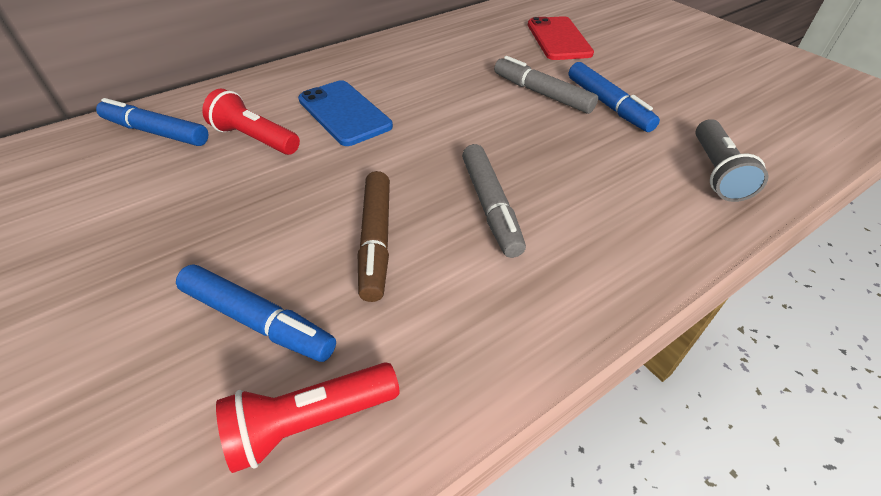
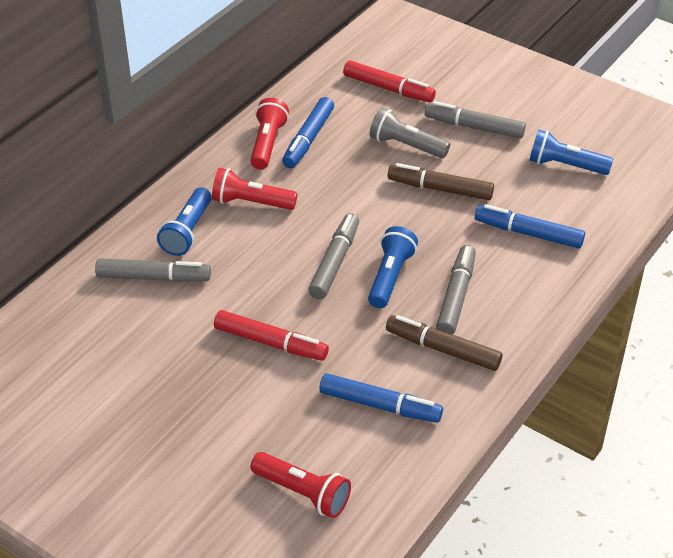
blue flashlight: none = 0 -> [157,187,212,256] [368,226,418,308] [529,129,613,175] = 3
blue phone: [298,80,393,146] = 1 -> none = 0
brown marker: [358,171,390,302] = 1 -> [386,315,502,371] [388,163,494,200] = 2
grey marker: [462,144,526,258] [494,56,598,114] = 2 -> [95,258,211,282] [308,213,359,299] [425,101,526,138] [436,245,476,335] = 4
red flashlight: [202,89,300,155] [216,362,400,473] = 2 -> [212,168,297,210] [250,98,289,170] [251,452,351,518] = 3
red marker: none = 0 -> [214,310,329,361] [343,60,436,102] = 2
red phone: [528,16,594,60] = 1 -> none = 0

